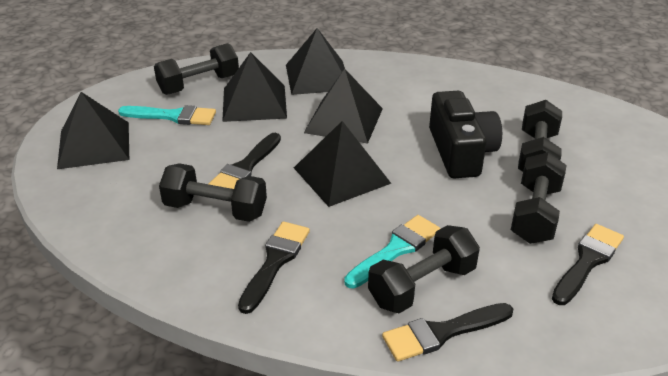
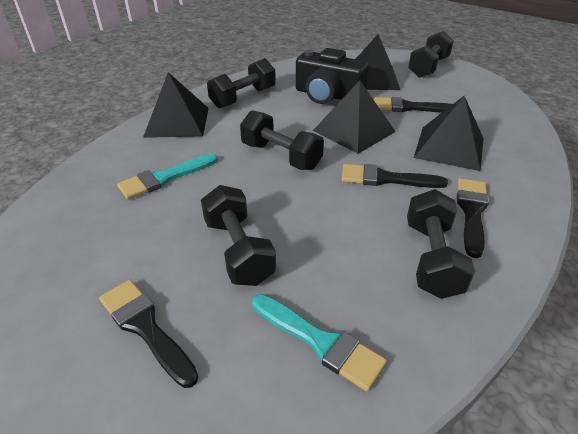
black pyramid: [57,92,129,169] [222,52,287,122] [286,28,345,95] [294,121,392,207] [304,69,383,144] = 5 -> [143,72,209,138] [313,80,396,154] [356,34,400,90] [414,96,484,171] = 4

